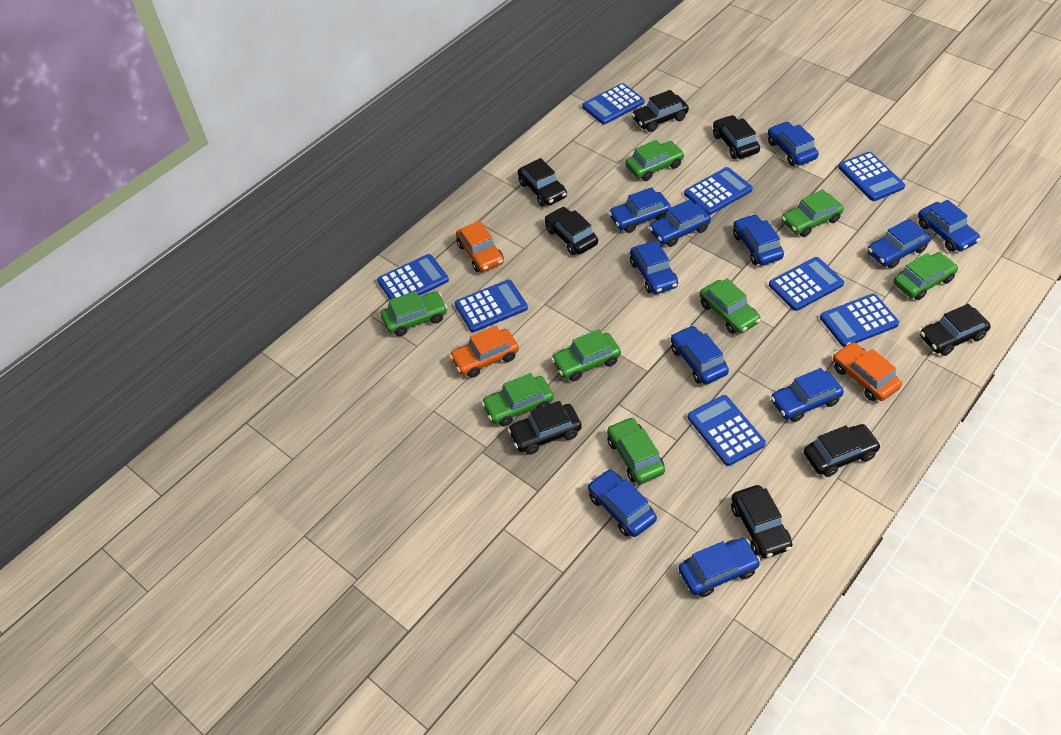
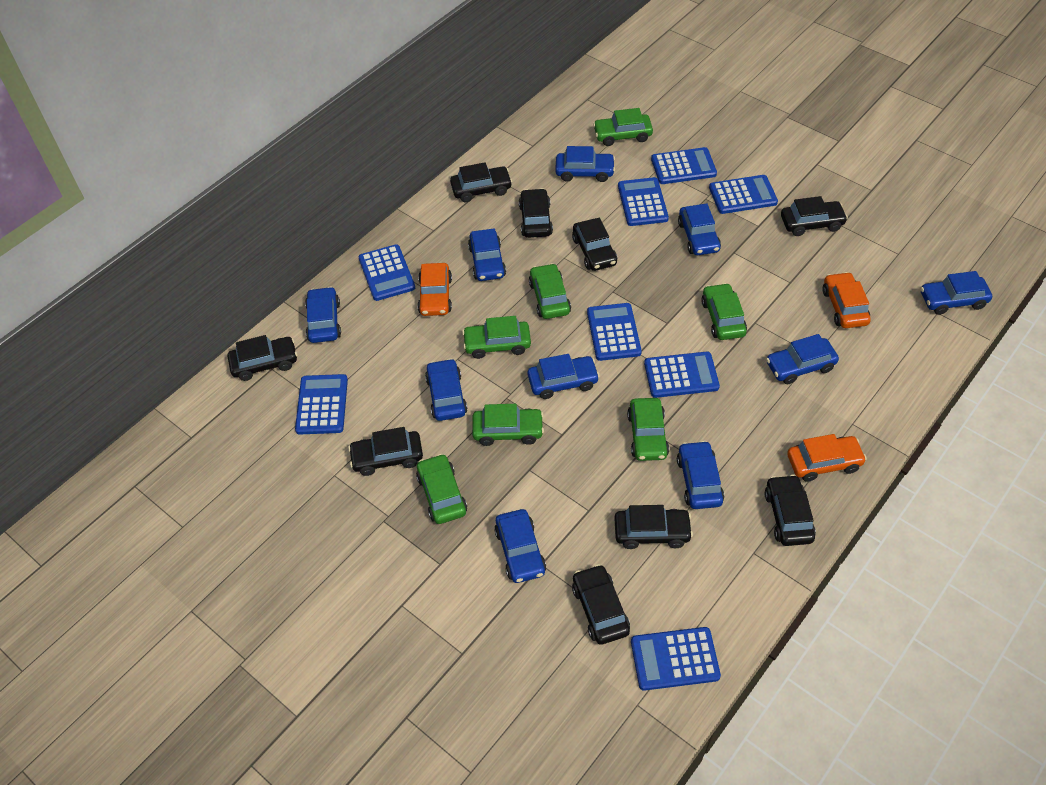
black car: [508,401,582,455] [518,158,567,206] [545,207,598,255] [632,90,689,132] [713,115,760,159] [731,485,792,558] [803,424,881,477] [920,304,991,356] = 8 -> [227,335,297,381] [348,427,423,476] [450,162,512,202] [519,188,553,238] [572,218,617,271] [572,564,630,645] [614,505,693,549] [765,475,816,546] [781,196,848,236] = 9
blue car: [588,469,657,537] [609,187,671,233] [630,241,678,294] [649,199,711,247] [671,325,729,384] [678,538,761,597] [733,214,784,266] [768,121,819,166] [771,368,844,422] [867,219,931,269] [918,200,980,252] = 11 -> [305,287,341,343] [425,358,468,421] [468,228,506,281] [494,509,546,583] [528,354,600,399] [555,146,615,182] [677,441,724,509] [678,204,721,255] [766,334,839,384] [921,271,992,315] = 10
green car: [381,291,447,336] [482,373,554,426] [551,329,621,381] [607,417,665,484] [626,140,685,181] [700,278,761,334] [782,189,844,237] [893,252,958,300] = 8 -> [416,454,467,524] [462,316,531,359] [472,404,544,446] [529,263,571,319] [593,108,653,146] [627,398,669,461] [701,283,747,340] = 7

